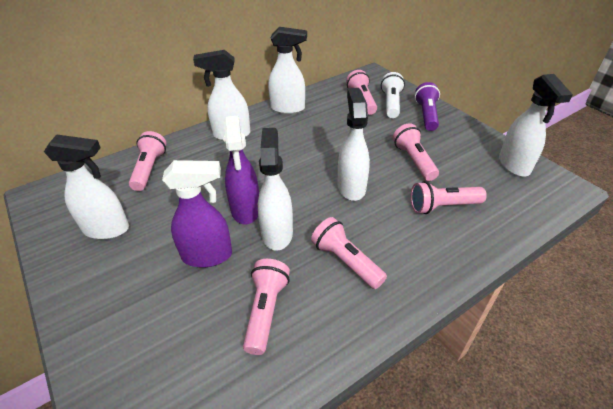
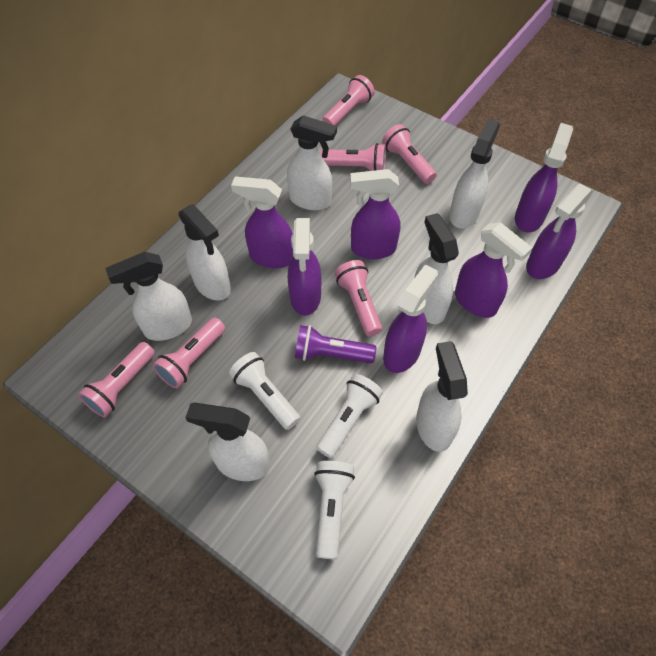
purple spray bottle: [162,160,232,268] [223,116,259,224] = 2 -> [231,176,293,268] [288,218,321,315] [350,169,400,259] [383,264,438,373] [455,222,532,318] [515,123,573,233] [526,183,593,279] = 7
white flashlight: [381,72,405,118] = 1 -> [229,352,300,430] [314,461,355,560] [316,374,383,458] = 3
white spray bottle: [44,135,129,239] [193,50,250,141] [258,128,293,251] [268,27,307,114] [338,88,370,201] [499,74,573,177] = 6 -> [105,252,192,341] [179,204,231,300] [185,402,270,481] [287,115,337,210] [415,213,459,324] [416,341,468,452] [450,119,500,229] = 7

